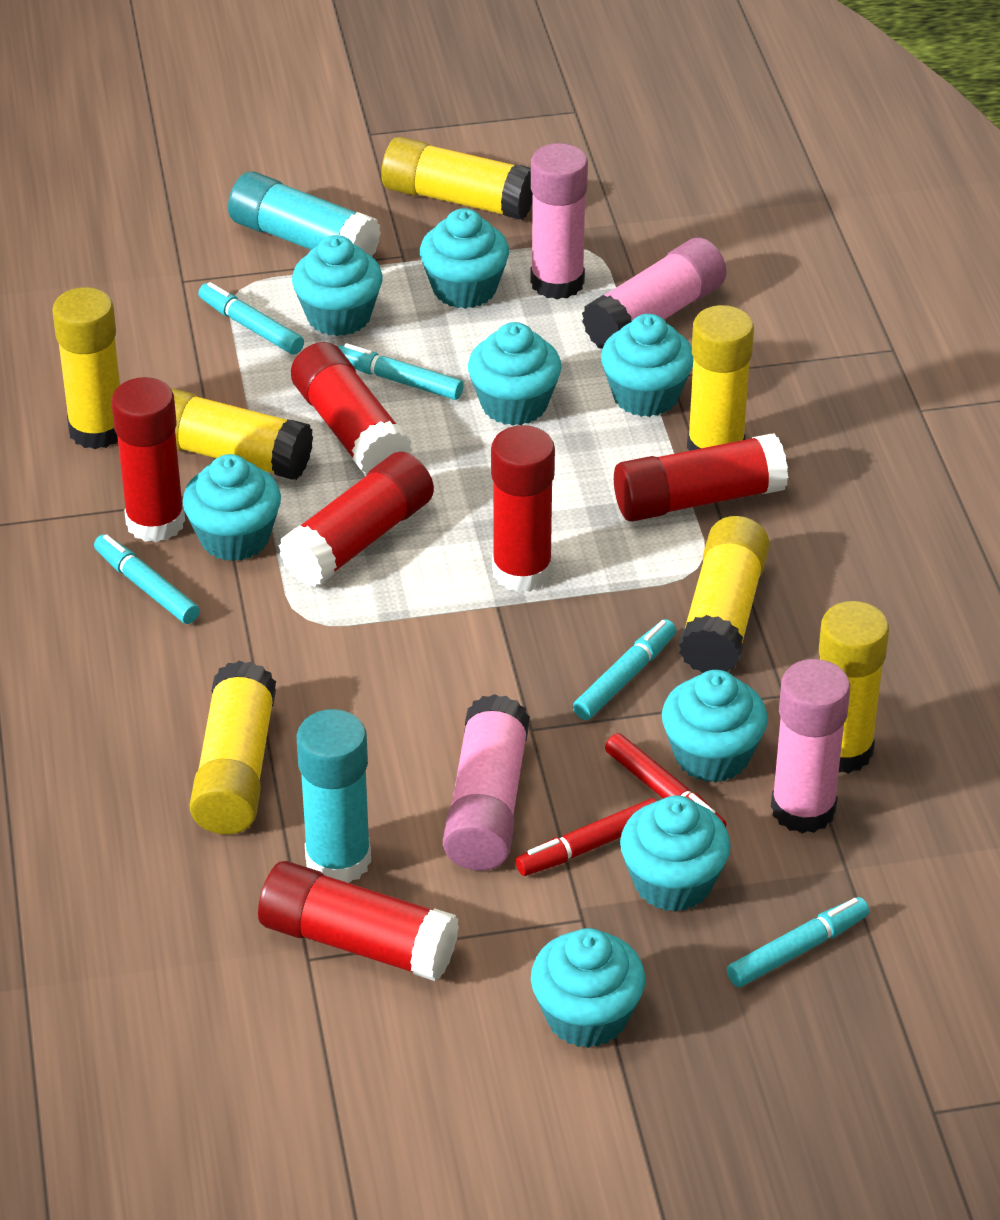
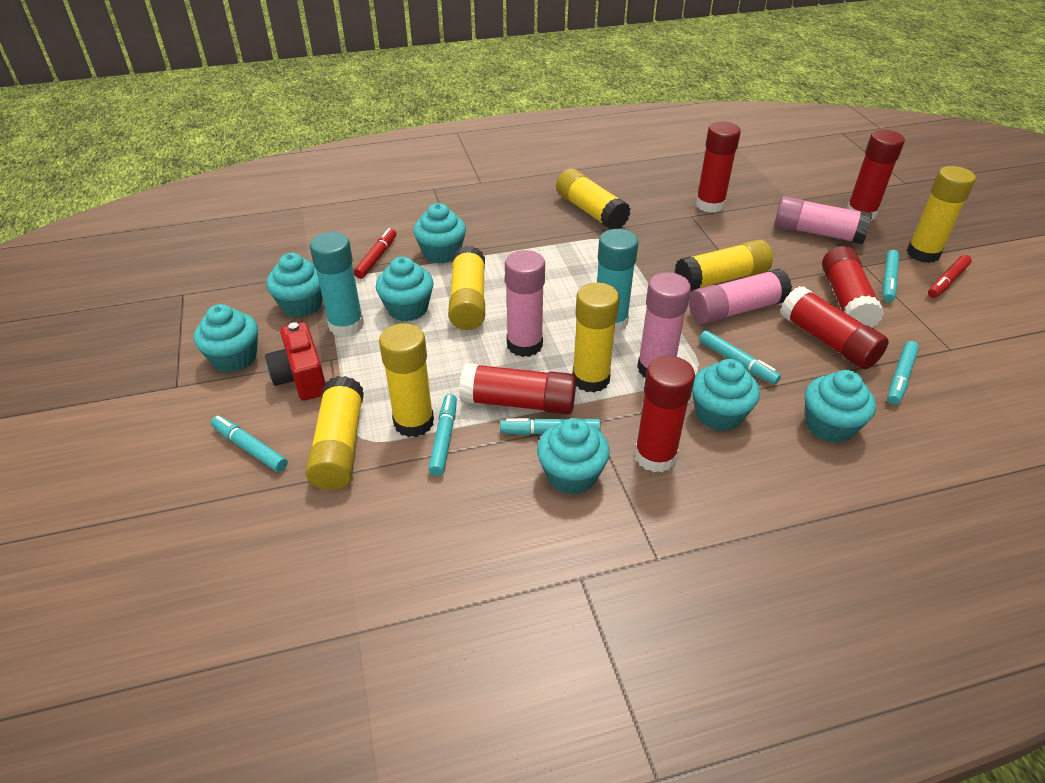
red camera: none = 0 -> [265,322,325,401] = 1
turquoise cupcake: [183,454,281,561] [292,235,383,336] [420,208,509,309] [468,322,561,426] [531,928,645,1048] [601,314,693,417] [620,795,730,912] [662,670,768,783] = 8 -> [194,304,258,373] [266,253,323,317] [376,256,434,321] [413,203,466,264] [537,418,610,495] [692,359,760,431] [805,370,876,443] = 7
turquoise marker: [94,534,200,624] [198,282,304,355] [338,343,464,400] [573,619,676,720] [727,897,869,987] = 5 -> [211,416,288,472] [428,394,457,476] [500,418,601,435] [699,330,781,385] [882,250,899,302] [887,341,919,405] = 6

